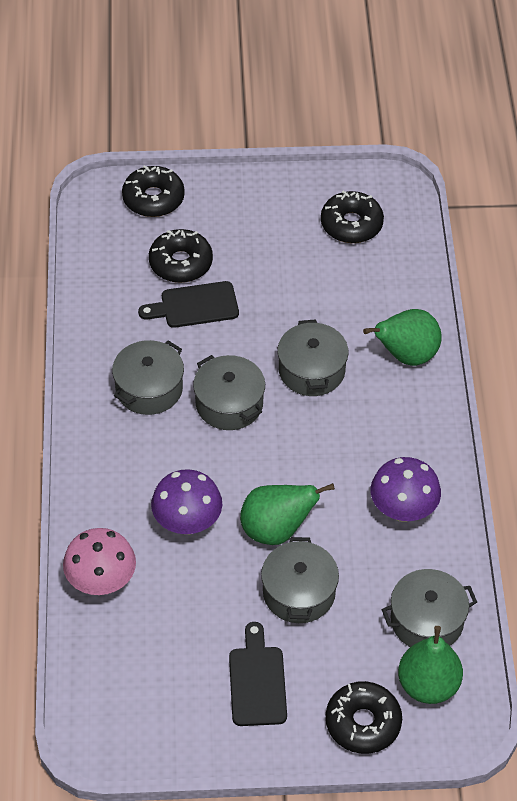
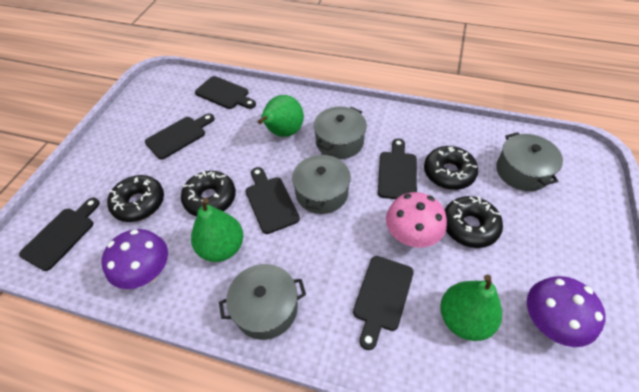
black cutting board: [138,281,239,328] [229,622,287,726] = 2 -> [19,198,100,271] [145,114,214,160] [195,76,256,109] [246,167,300,234] [353,256,414,350] [378,138,417,199] = 6
grey pot: [112,340,184,415] [193,355,265,430] [261,537,339,623] [277,319,349,396] [382,569,477,647] = 5 -> [219,264,306,340] [292,153,351,214] [314,107,367,159] [496,132,563,191] = 4

